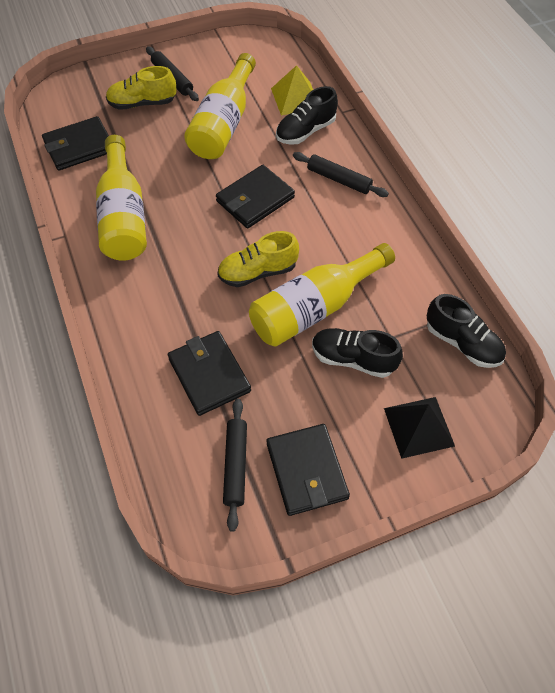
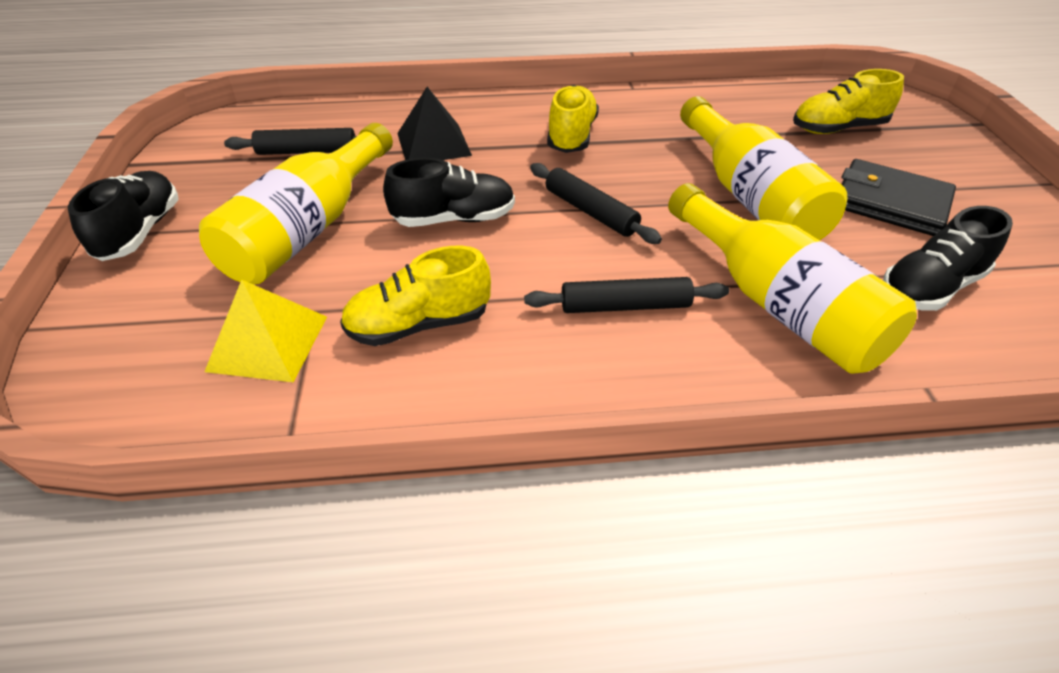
black wallet: [42,116,109,171] [168,331,251,416] [216,165,295,228] [267,424,350,516] = 4 -> [841,159,956,236] = 1
yellow shoe: [106,66,177,110] [217,231,299,287] = 2 -> [340,246,491,346] [547,85,599,153] [793,69,904,134] = 3

